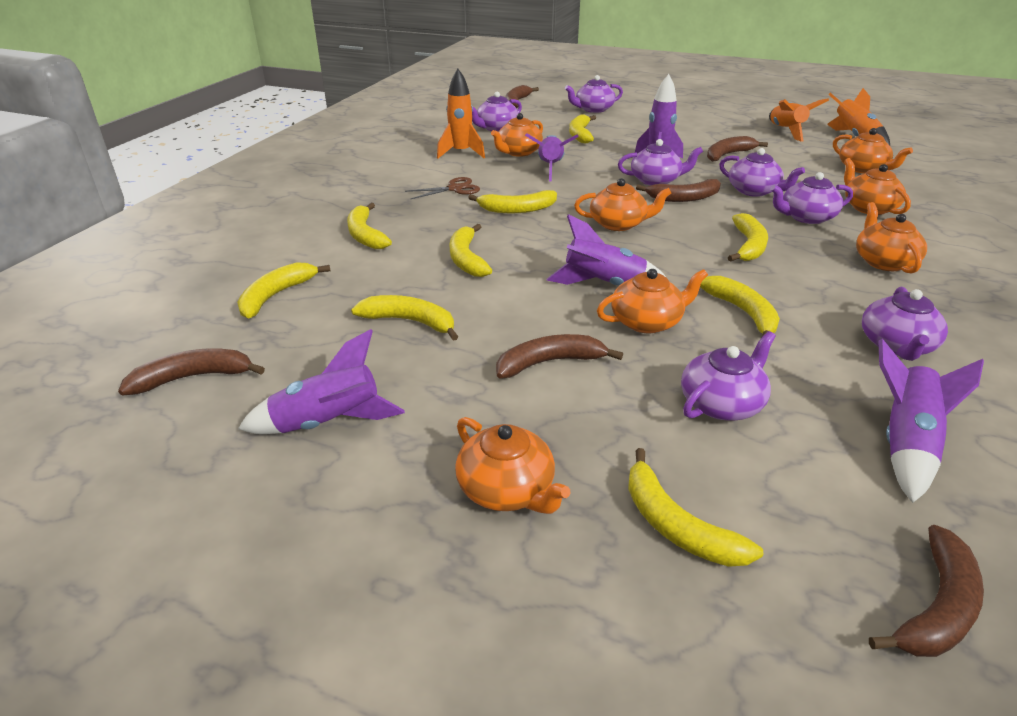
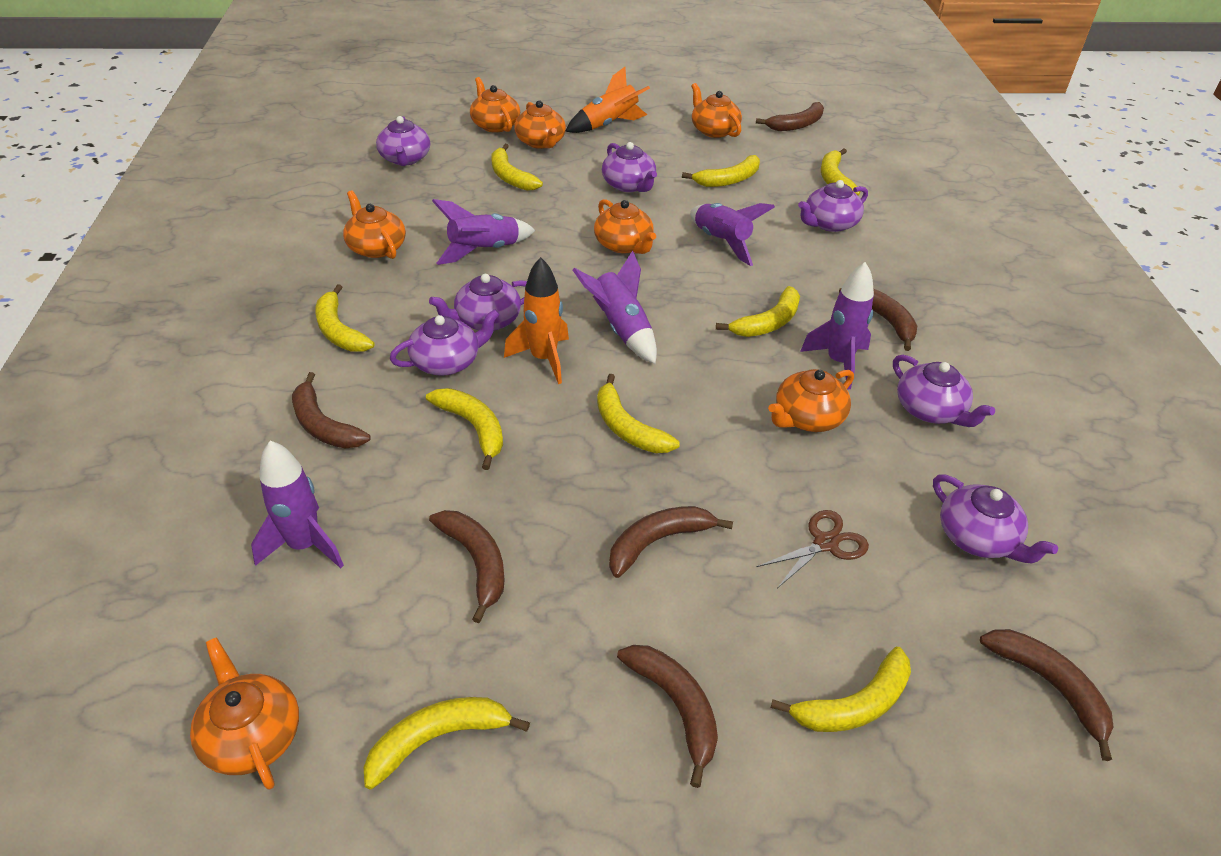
brown banana: [118,348,265,395] [496,334,623,379] [506,85,539,108] [636,179,721,202] [707,136,768,162] [869,525,984,657] = 6 -> [292,372,371,449] [429,510,505,623] [609,506,733,578] [617,645,718,788] [756,102,824,131] [839,288,917,351] [980,629,1113,761] = 7
orange rocket: [437,69,485,159] [769,98,829,142] [827,88,890,146] = 3 -> [504,257,569,384] [565,67,650,133] = 2

